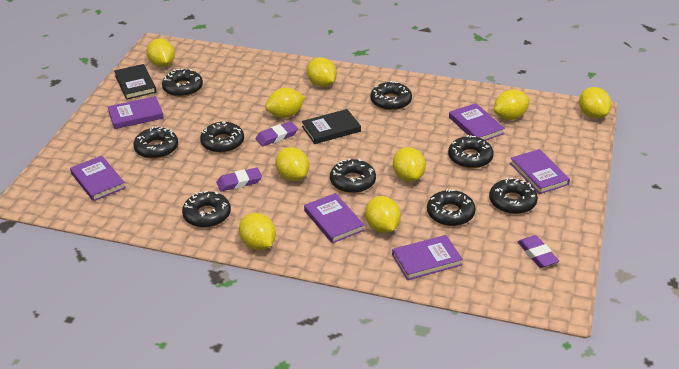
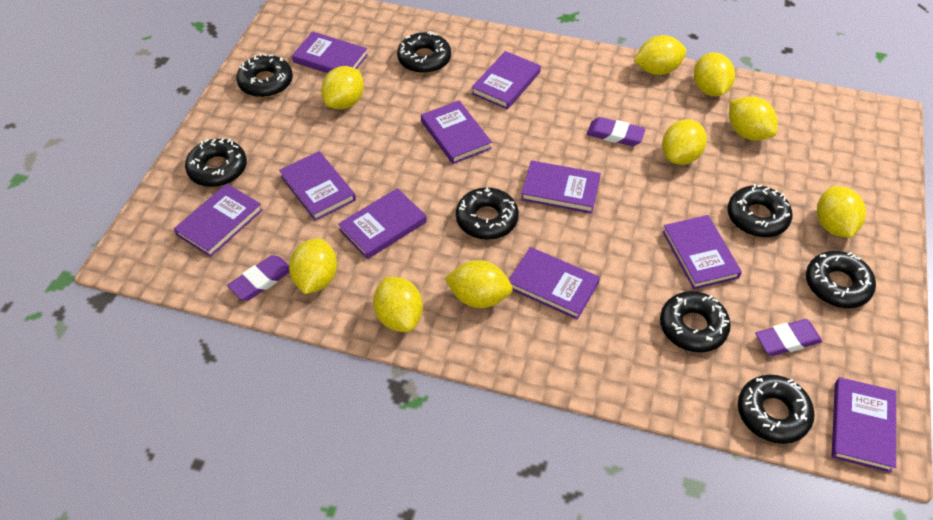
black book: [114,64,157,100] [302,109,361,144] = 2 -> none = 0
black donut: [133,126,178,159] [162,68,203,97] [182,191,231,228] [200,121,244,153] [330,158,376,193] [370,81,412,111] [427,189,476,226] [448,135,494,169] [489,177,538,214] = 9 -> [185,138,247,187] [236,53,293,97] [397,31,451,73] [456,187,519,240] [660,291,731,353] [727,184,792,237] [738,375,815,444] [806,251,876,308] = 8
purple book: [70,156,126,201] [108,96,164,129] [304,193,364,243] [392,235,463,280] [449,103,505,141] [510,149,570,194] = 6 -> [174,184,263,257] [279,151,356,221] [292,32,368,73] [338,188,427,259] [421,101,492,164] [471,51,541,110] [509,247,600,320] [521,160,601,213] [662,215,742,289] [832,377,896,473] = 10

